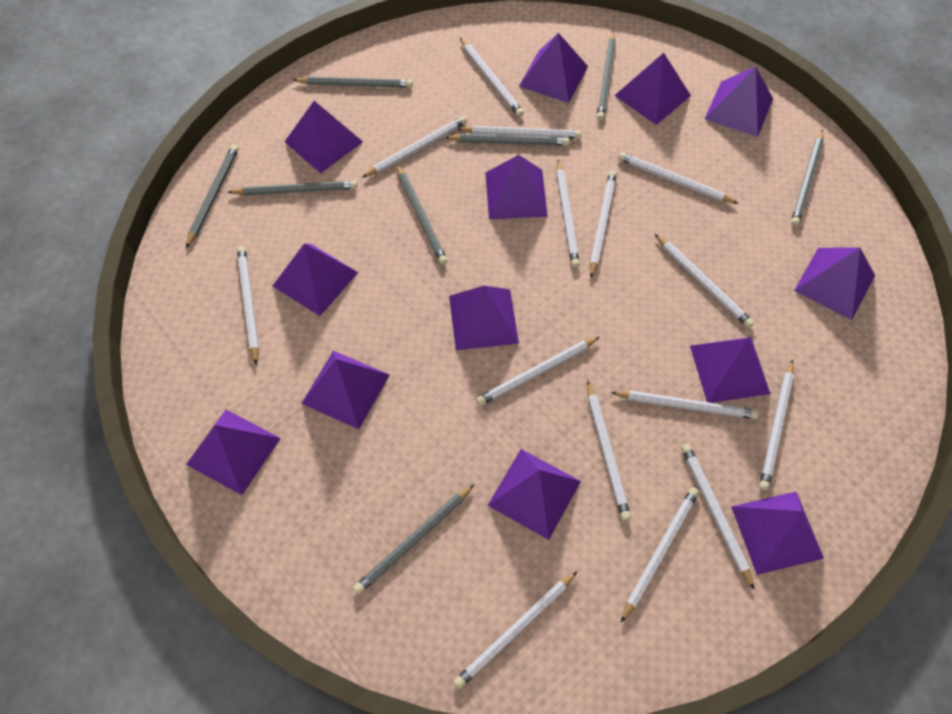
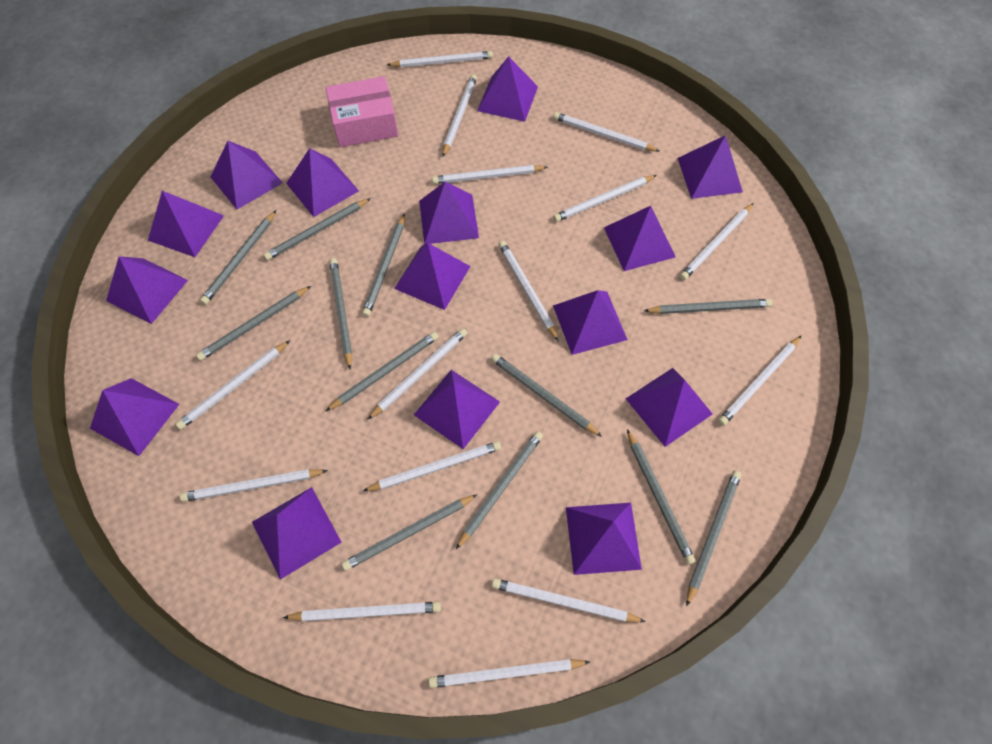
grey pencil: [186,145,239,248] [227,181,357,196] [293,76,413,88] [353,484,474,594] [397,164,447,265] [444,134,569,146] [597,31,616,120] [791,129,824,226] = 8 -> [196,286,311,361] [200,210,276,305] [263,198,371,260] [326,332,439,411] [330,258,352,369] [341,494,478,571] [362,214,405,317] [456,431,543,549] [491,354,602,437] [627,429,695,565] [644,299,772,314] [686,470,741,607] = 12
pink box: none = 0 -> [326,76,398,147] = 1
purple pyramid: [186,410,281,495] [273,243,358,316] [285,101,363,173] [301,351,390,429] [449,286,519,350] [485,155,548,219] [487,449,581,540] [519,33,588,103] [615,53,691,125] [690,337,771,403] [705,66,773,137] [731,492,824,575] [794,247,875,320] = 13 -> [90,378,179,456] [106,256,188,324] [148,191,224,257] [210,141,283,209] [252,487,342,580] [286,148,359,217] [394,243,471,310] [414,370,500,449] [419,182,479,244] [477,56,538,122] [553,290,628,355] [566,503,642,575] [604,206,676,271] [626,368,712,447] [678,135,743,199] = 15

